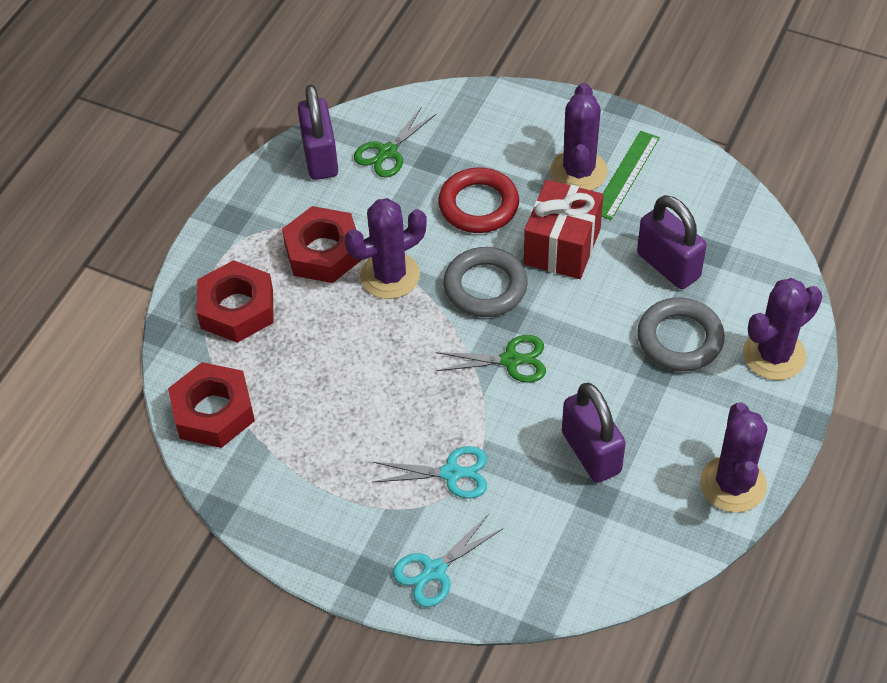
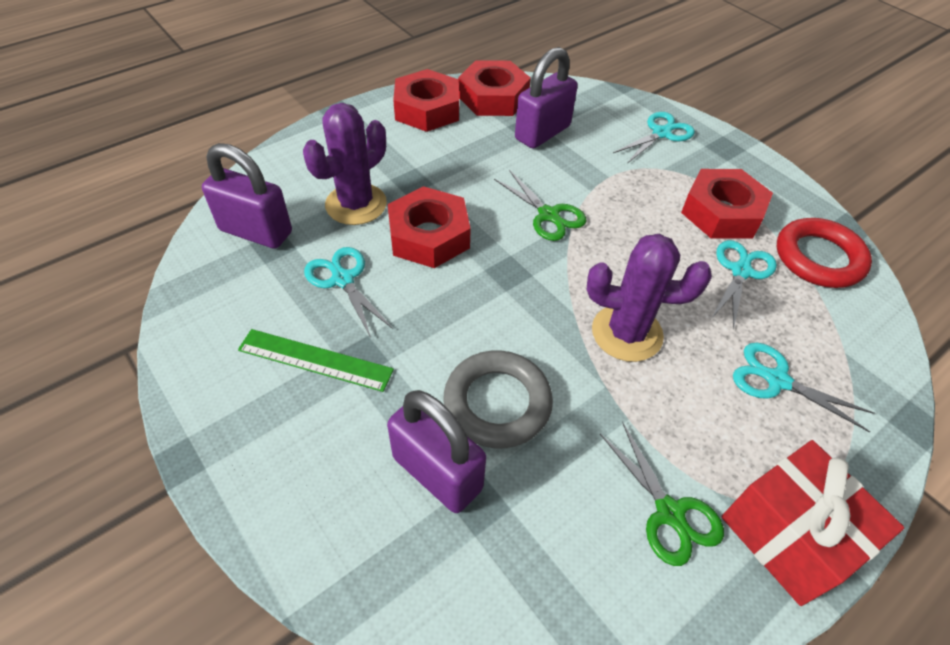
grey ring: [444,247,528,317] [637,298,725,371] = 2 -> [444,350,553,448] = 1
purple cactus: [344,198,427,299] [550,83,608,191] [700,402,767,513] [743,278,822,380] = 4 -> [303,103,387,225] [587,234,712,362] = 2
red nut: [168,362,255,448] [197,260,274,343] [282,206,363,283] = 3 -> [388,186,471,268] [393,69,459,132] [458,60,531,116] [681,169,773,238] = 4
turquoise scissors: [373,446,487,499] [393,515,504,607] = 2 -> [304,247,393,338] [613,112,695,164] [711,240,777,330] [733,343,874,433] = 4

